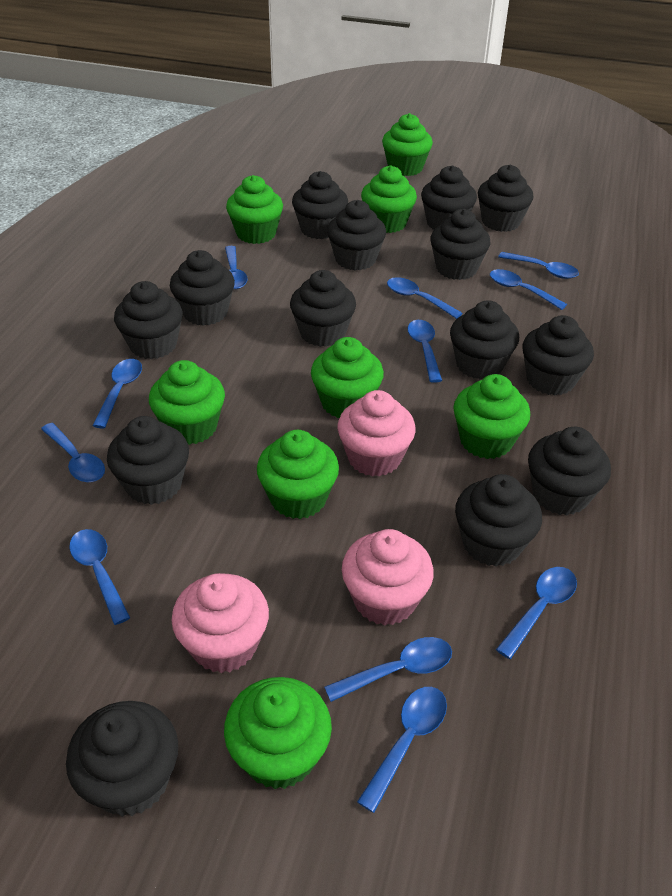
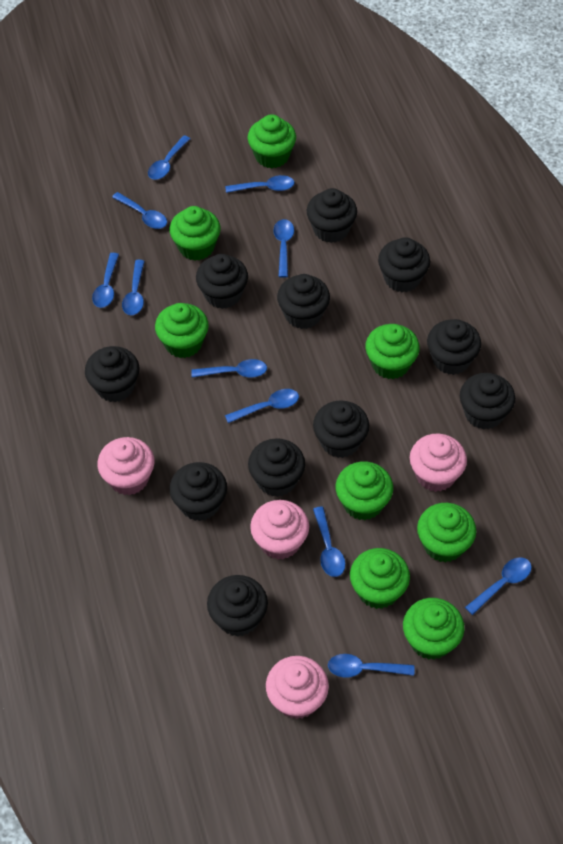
black cupcake: [66,701,178,817] [107,416,189,505] [114,281,183,359] [170,250,235,326] [290,270,356,347] [292,171,348,239] [327,200,386,271] [421,165,477,230] [431,209,491,280] [450,300,519,379] [455,474,542,567] [478,164,534,232] [522,315,594,395] [528,427,611,515] = 14 -> [85,346,140,402] [169,462,227,521] [196,254,248,309] [207,575,268,637] [248,438,305,497] [277,274,330,329] [307,188,357,243] [313,400,369,458] [378,237,430,292] [427,319,481,375] [460,373,515,430] = 11
pink cupcake: [171,573,269,673] [337,390,416,477] [342,529,434,626] = 3 -> [97,437,155,495] [250,500,309,559] [266,656,329,719] [410,434,467,492] = 4

